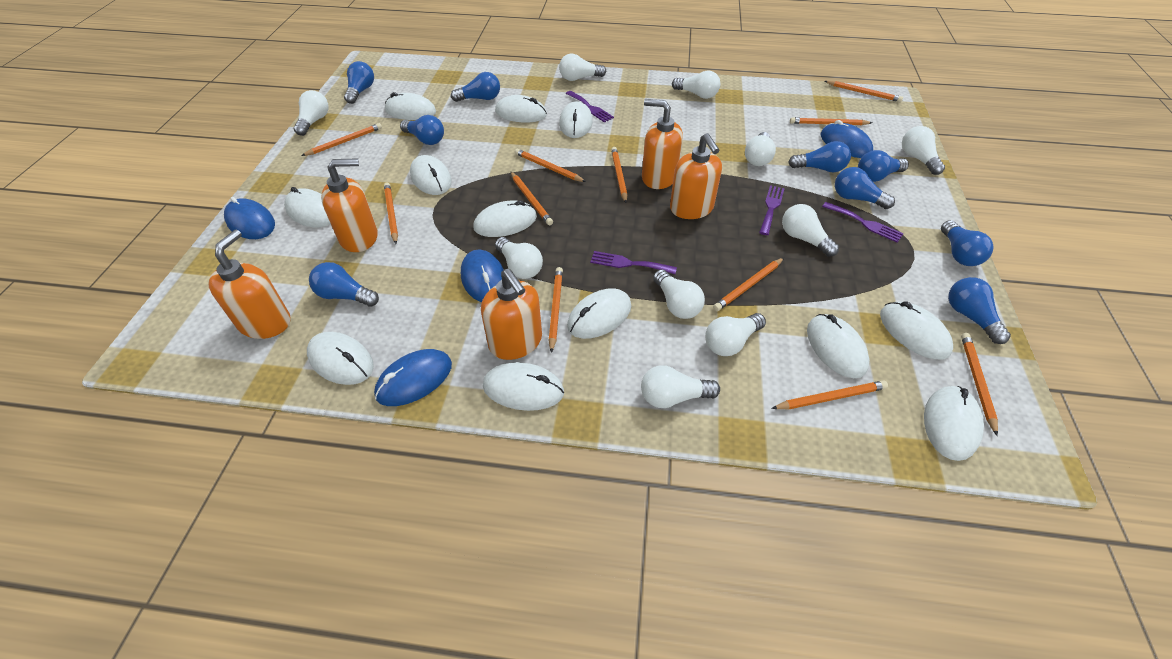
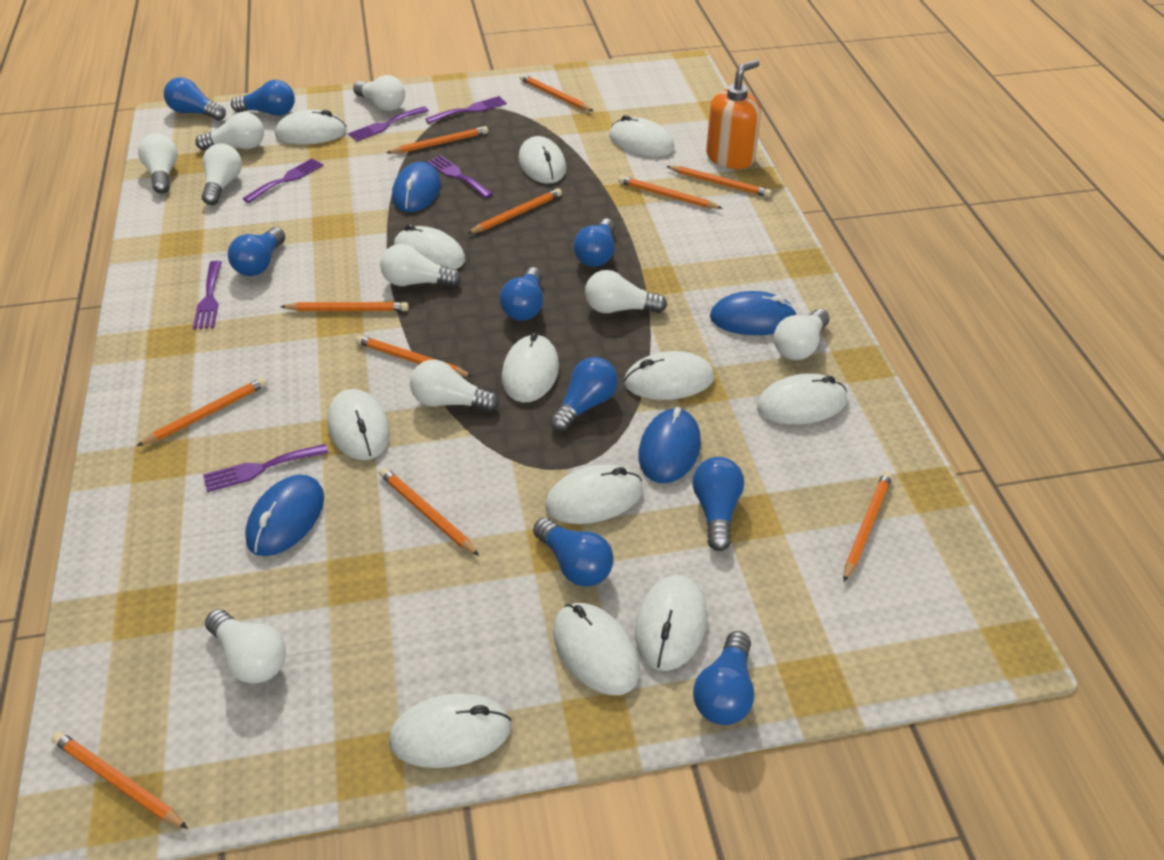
orange soap dispenser: [208,230,291,339] [321,158,378,252] [481,269,542,360] [642,99,683,189] [670,133,722,219] = 5 -> [706,59,761,169] = 1
purple fork: [566,91,614,123] [590,251,677,274] [759,185,785,235] [822,202,904,243] = 4 -> [193,261,222,329] [203,444,328,492] [243,158,323,203] [348,106,429,141] [425,96,507,124] [427,155,493,198] = 6
white light bulb: [294,90,329,136] [495,237,543,279] [559,54,606,81] [641,365,720,408] [653,269,705,319] [672,70,720,99] [705,313,766,356] [745,132,776,166] [782,204,839,257] [902,126,945,175] = 10 -> [138,134,178,194] [195,112,264,150] [201,143,242,205] [205,609,286,684] [353,75,405,111] [380,244,461,287] [410,360,499,412] [585,270,667,313] [774,309,830,360] = 9

